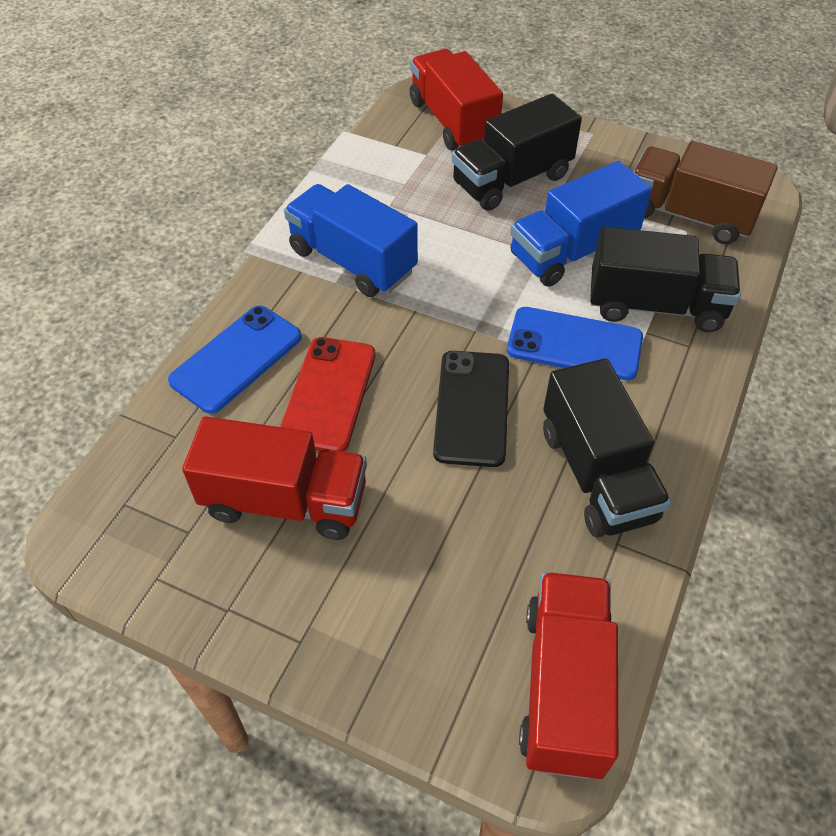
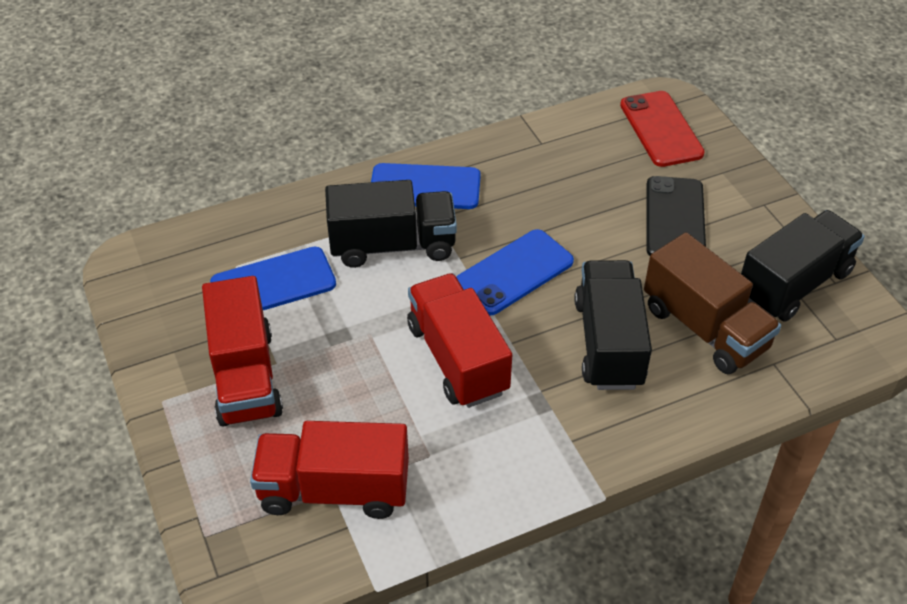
blue phone: [168,306,302,414] [507,307,643,380] = 2 -> [210,247,336,310] [371,163,481,209] [456,229,574,315] = 3
blue truck: [284,184,418,297] [510,161,652,287] = 2 -> none = 0

